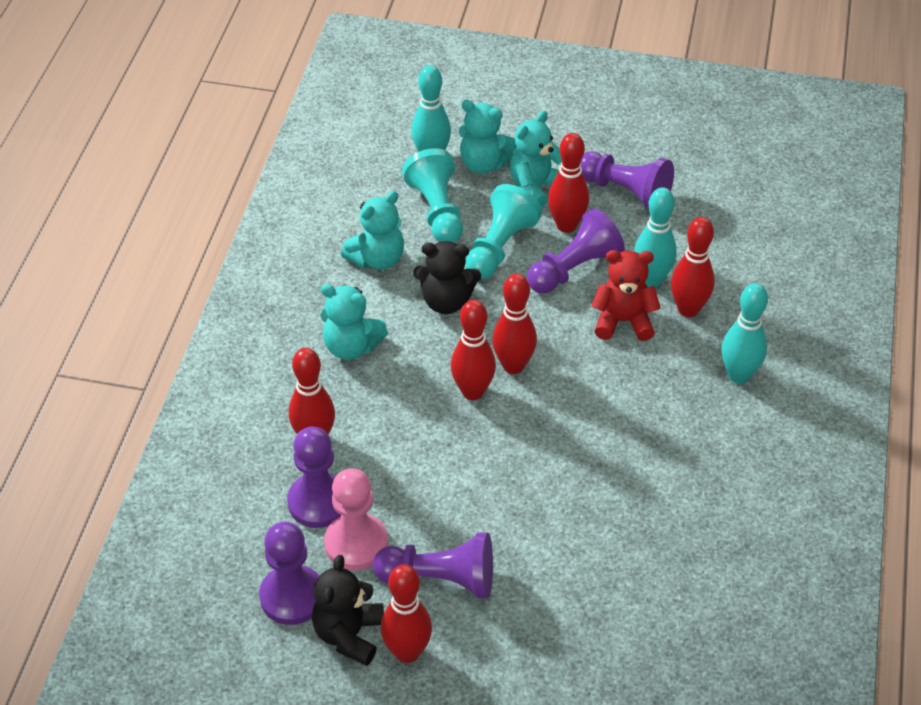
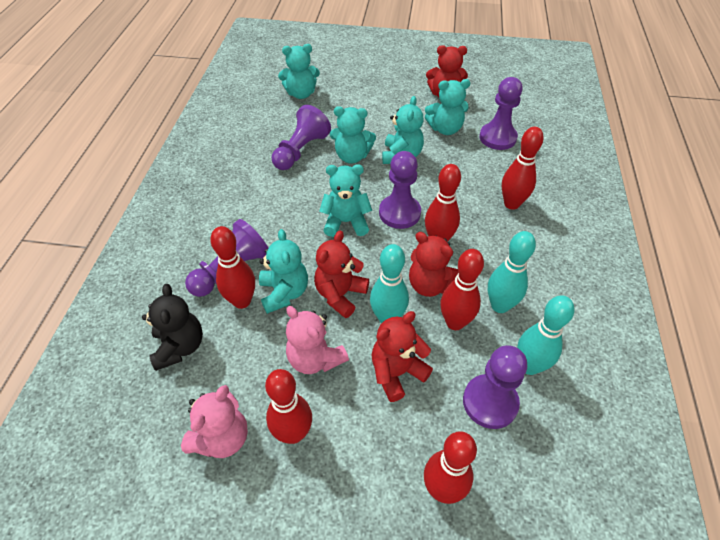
black teddy bear: [312,555,384,666] [413,241,481,314] = 2 -> [142,284,203,371] = 1
pink pawn: [324,468,388,571] = 1 -> none = 0
pink teddy bear: none = 0 -> [181,385,248,458] [286,306,349,374] = 2
red teddy bear: [591,250,661,341] = 1 -> [314,231,369,318] [371,311,433,402] [409,232,459,297] [426,45,468,97] = 4
turquoise pawn: [402,148,463,243] [465,184,542,279] = 2 -> none = 0
turquoise teddy bear: [320,284,388,360] [341,191,404,269] [459,100,517,174] [510,111,562,208] = 4 -> [259,229,308,314] [278,44,320,99] [319,164,372,237] [330,106,376,164] [382,96,424,164] [425,79,470,135] = 6

